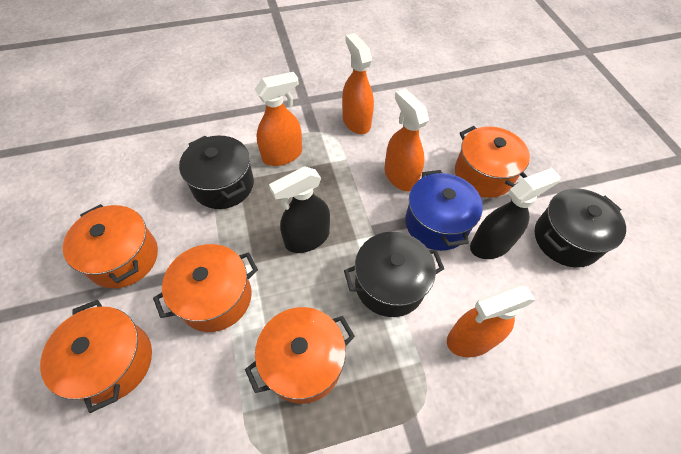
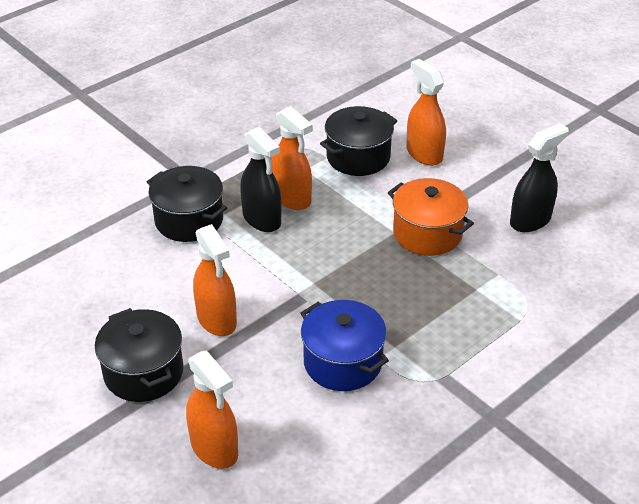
orange pot: [40,300,152,413] [63,204,158,288] [153,244,258,332] [245,307,355,404] [455,126,530,198] = 5 -> [388,178,474,256] = 1

